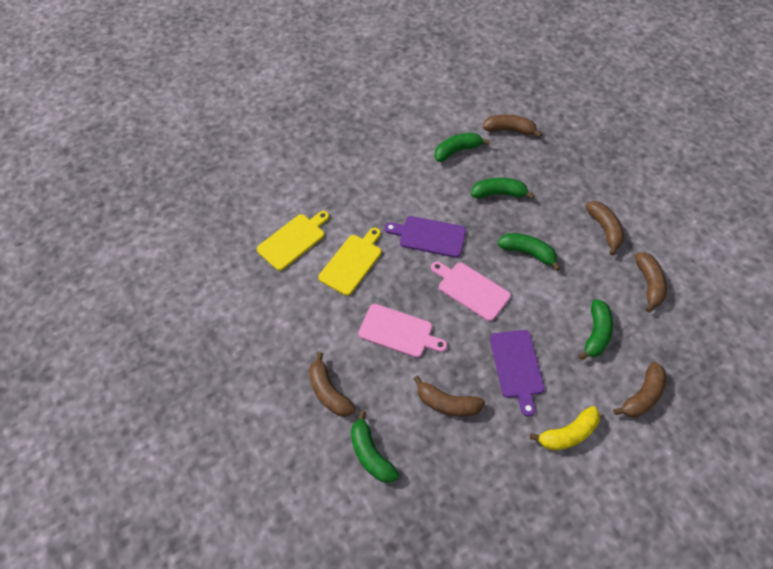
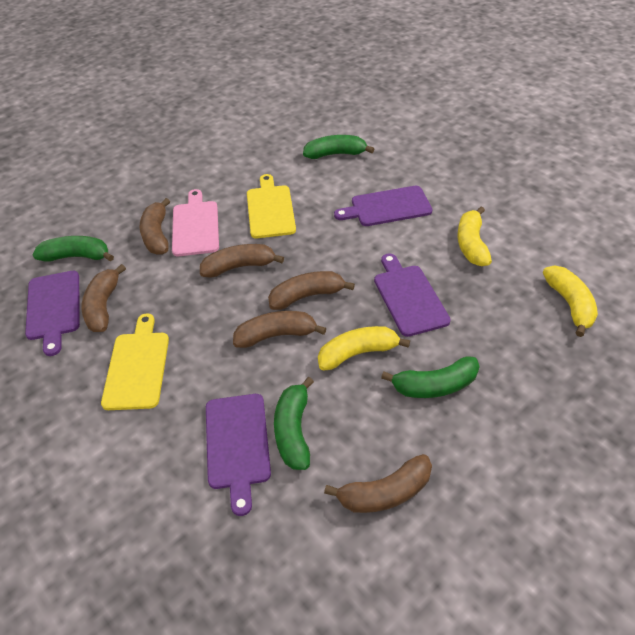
green banana: [351,411,399,483] [434,133,490,162] [471,178,534,199] [498,233,560,271] [579,299,613,360] = 5 -> [33,236,114,262] [274,377,314,470] [303,135,374,159] [381,357,480,398] = 4
pink cutting board: [358,304,447,358] [431,261,511,321] = 2 -> [172,189,219,256] = 1
purple cutting board: [385,216,466,258] [490,330,544,416] = 2 -> [25,271,80,356] [206,394,271,516] [334,186,433,226] [374,253,451,337] = 4
yellow banana: [530,406,600,450] = 1 -> [318,326,410,370] [457,207,492,266] [543,266,598,337] = 3

